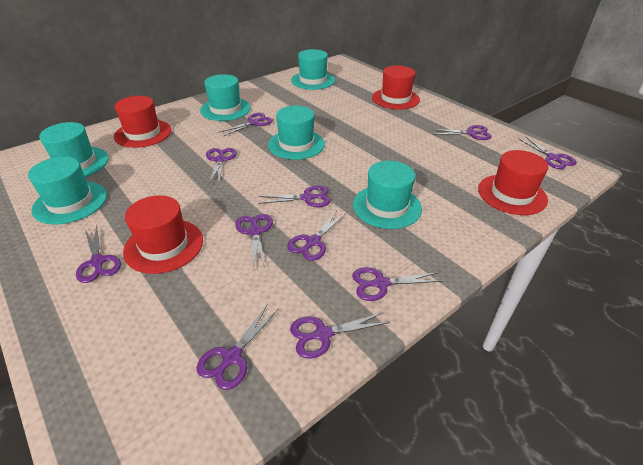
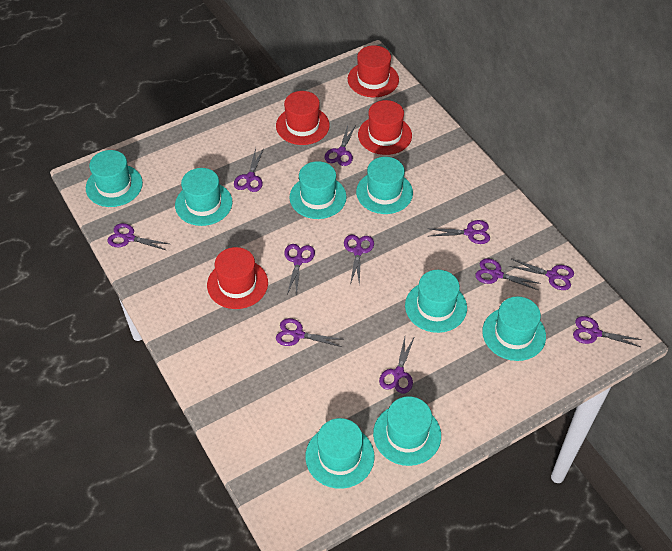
turquoise hat: [28,157,107,225] [39,122,109,177] [200,74,251,121] [268,106,325,160] [291,49,335,90] [353,161,422,229] = 6 -> [86,150,143,207] [175,168,232,226] [289,161,347,219] [305,418,374,489] [356,157,413,214] [373,396,441,466] [405,270,467,333] [482,297,546,361] = 8

